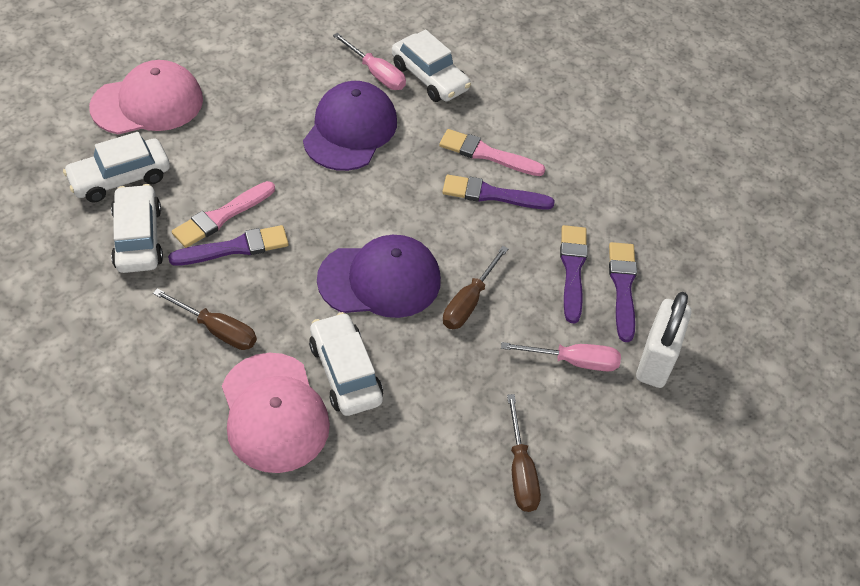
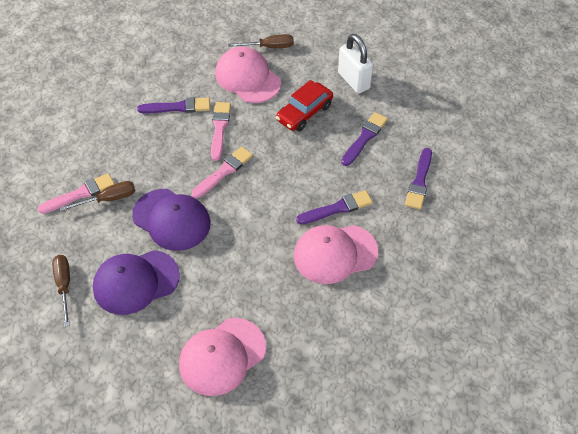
pink brush: [172,181,275,248] [439,129,546,176] = 2 -> [38,173,115,214] [192,147,253,198] [211,102,231,161] = 3
pink cap: [89,60,203,134] [222,353,330,473] = 2 -> [179,318,266,396] [215,47,281,103] [294,225,378,284] = 3
pink screwdriver: [333,33,406,90] [501,342,621,371] = 2 -> none = 0
red car: none = 0 -> [276,80,333,131] = 1
white car: [63,132,170,203] [111,184,163,273] [309,312,383,416] [392,30,471,102] = 4 -> none = 0

